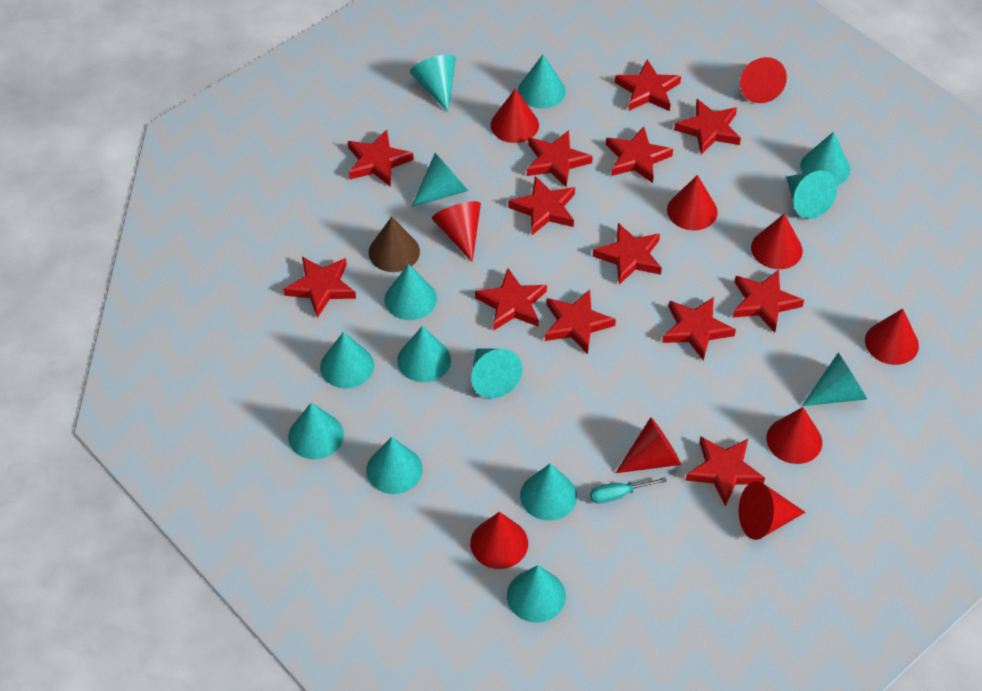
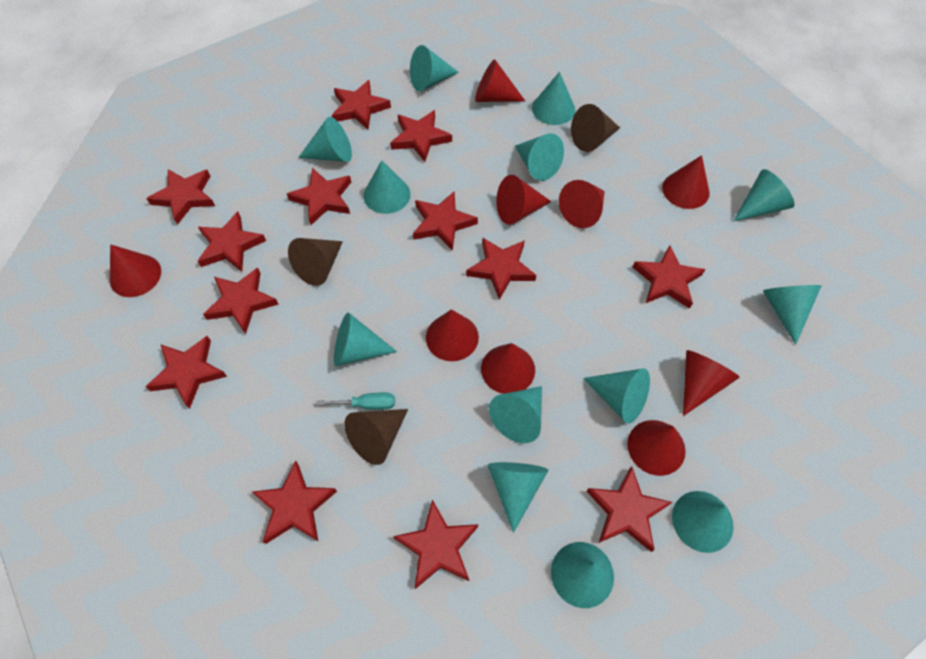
brown cone: [369,216,420,272] = 1 -> [288,238,343,286] [345,409,408,465] [571,104,620,152] = 3
red cone: [432,201,481,262] [470,512,528,569] [491,88,539,143] [616,417,682,473] [667,175,718,230] [739,481,805,540] [740,57,787,103] [751,214,803,269] [766,407,822,464] [865,309,919,365] = 10 -> [110,244,161,297] [426,309,479,361] [475,59,526,102] [481,343,535,394] [496,175,551,225] [559,180,605,228] [627,420,686,476] [662,155,710,209] [683,350,740,416] = 9
turquoise cone: [288,403,344,459] [320,332,374,389] [366,437,423,494] [384,264,437,320] [397,326,451,382] [410,55,456,112] [411,153,468,207] [471,348,523,398] [507,565,566,623] [518,55,566,109] [520,463,577,521] [786,170,837,219] [800,132,850,185] [802,353,867,406] = 14 -> [298,117,352,162] [334,312,397,366] [364,160,411,214] [410,45,459,91] [488,462,548,533] [489,386,542,443] [515,133,564,181] [532,72,575,125] [551,542,614,608] [583,368,650,424] [672,491,733,553] [734,169,795,221] [763,285,821,345] = 13

